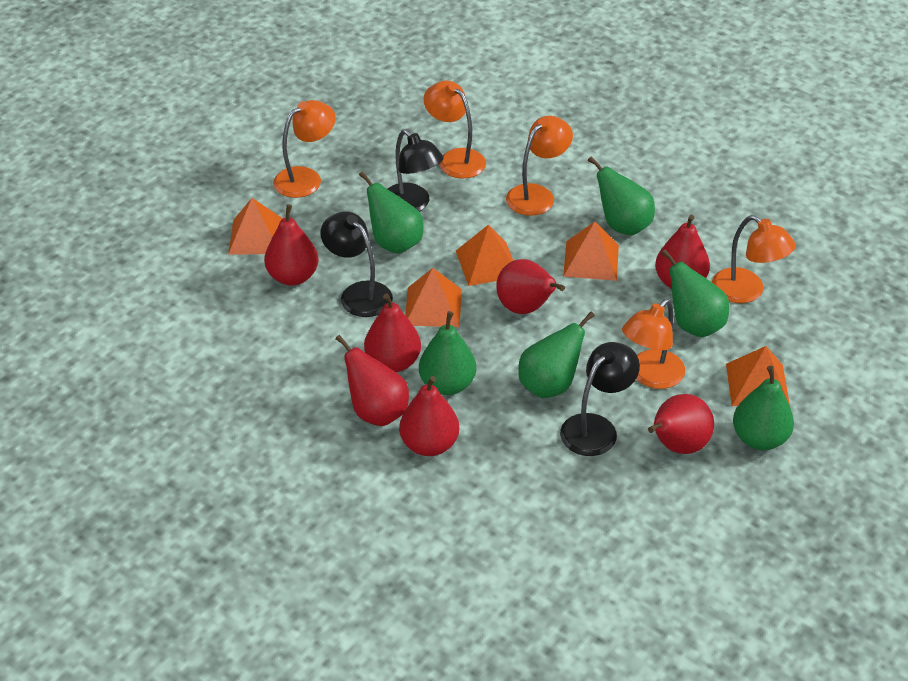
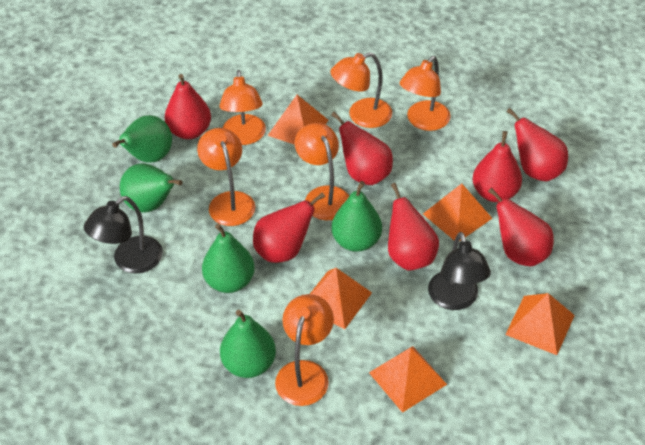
black lamp: [320,212,393,317] [387,129,444,212] [560,342,640,456] = 3 -> [84,196,163,274] [428,232,491,310] = 2
green pear: [359,171,424,254] [419,311,476,395] [518,312,595,398] [588,157,655,235] [661,250,729,337] [733,366,794,450] = 6 -> [112,115,172,163] [120,163,182,213] [202,223,255,293] [220,310,276,378] [331,181,382,252] = 5
orange lamp: [273,100,336,198] [423,81,486,178] [506,116,573,216] [622,299,685,389] [712,215,796,303] = 5 -> [197,128,255,226] [219,70,266,145] [275,294,334,406] [295,123,349,220] [330,52,392,128] [400,56,451,131] = 6

